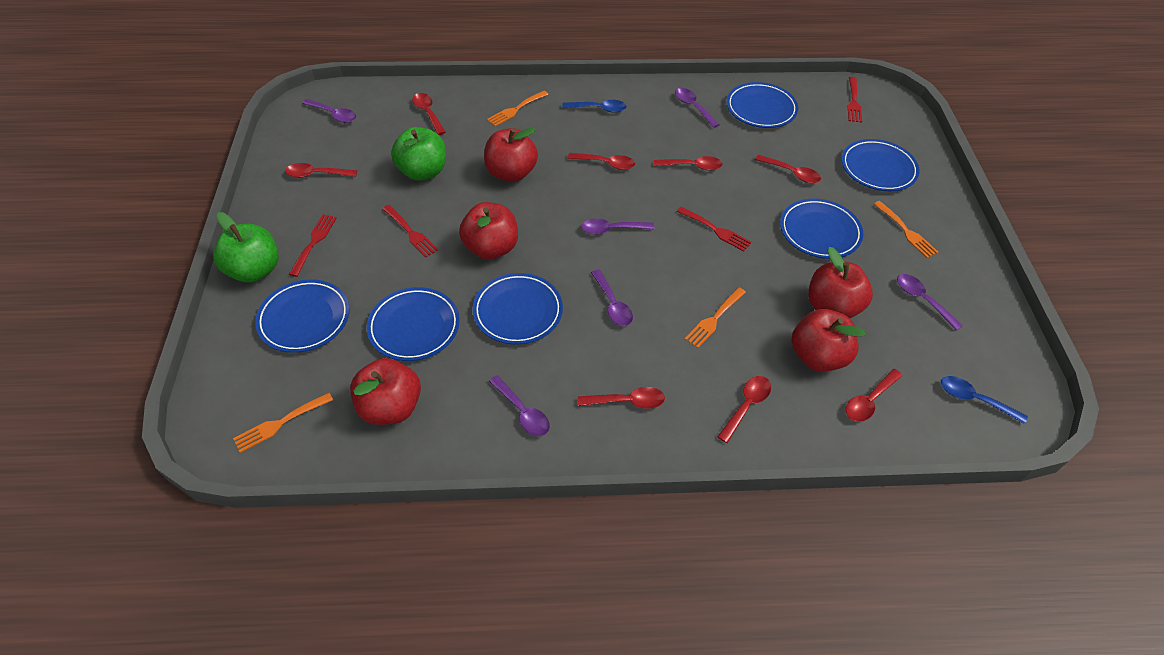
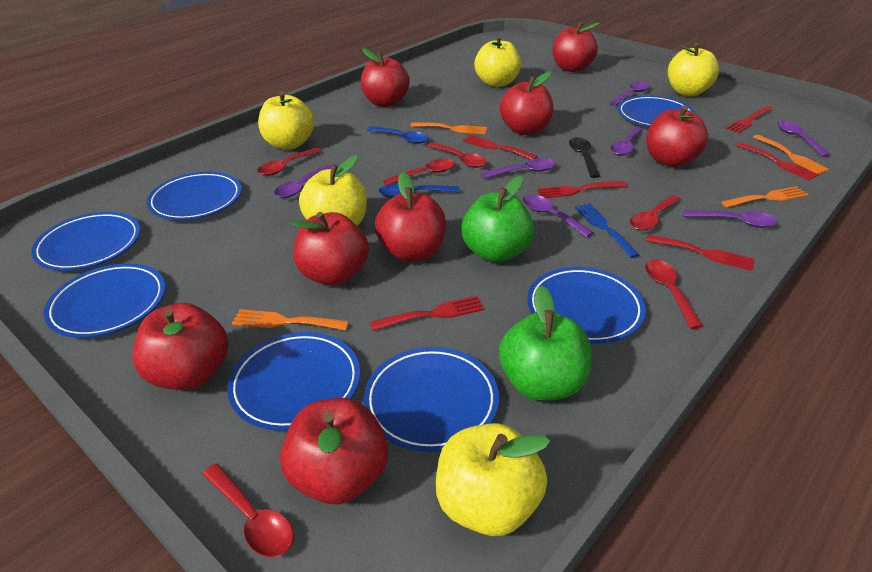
black spoon: none = 0 -> [569,137,600,178] = 1
blue fork: none = 0 -> [575,203,640,258] = 1
blue plate: [255,279,350,353] [367,287,460,361] [473,273,563,344] [726,82,798,128] [780,198,863,259] [841,139,920,191] = 6 -> [31,212,140,271] [44,263,165,338] [147,172,242,220] [227,332,360,431] [364,347,499,452] [527,267,646,344] [618,95,695,127] = 7
purple spoon: [302,99,356,123] [489,375,550,436] [581,218,654,235] [591,269,633,326] [675,88,720,128] [897,274,963,331] = 6 -> [274,165,331,198] [480,158,556,179] [523,195,594,237] [609,81,650,106] [611,127,643,156] [684,210,777,228] [777,120,831,157] = 7
red apple: [350,358,421,425] [459,202,518,259] [484,128,538,182] [791,309,865,372] [808,247,873,318] = 5 -> [132,303,229,390] [280,398,388,504] [291,212,369,286] [361,48,410,107] [375,172,446,262] [500,71,553,135] [553,22,600,72] [646,106,708,167] = 8
red fork: [289,214,337,277] [382,205,438,258] [677,207,752,252] [848,77,862,123] = 4 -> [370,296,485,331] [463,135,538,160] [537,181,627,198] [646,235,755,271] [725,106,774,133] [736,142,819,180] = 6
red spoon: [285,163,357,178] [412,93,446,135] [567,153,635,170] [578,387,665,409] [654,156,723,171] [717,376,771,443] [755,155,821,183] [846,369,903,422] = 8 -> [202,463,293,558] [257,148,322,176] [383,159,455,185] [428,142,487,168] [630,195,681,231] [645,260,703,329] = 6
yellow apple: none = 0 -> [258,91,314,150] [299,155,367,226] [436,423,551,536] [474,36,521,87] [668,43,719,96] = 5

